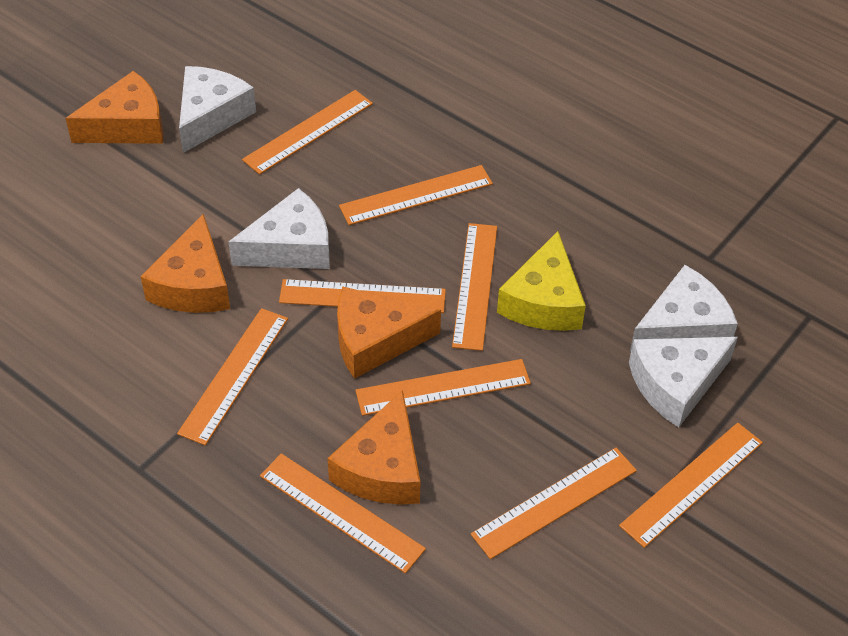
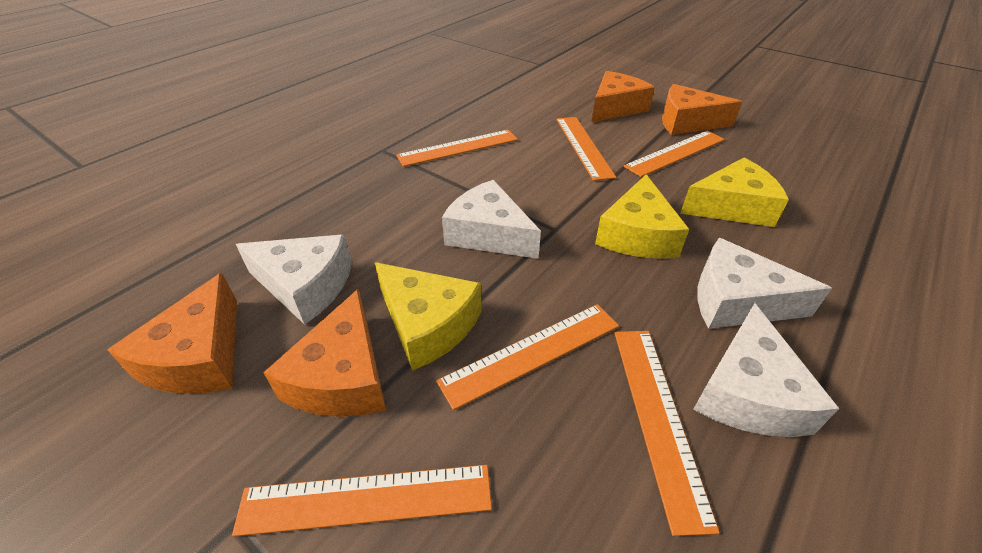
orange ruler: [177,308,288,446] [242,90,373,175] [260,453,426,574] [279,279,446,313] [339,165,493,225] [355,359,531,416] [452,223,497,351] [471,448,637,559] [619,423,763,548] = 9 -> [232,465,492,537] [396,130,518,167] [436,304,619,410] [556,117,616,181] [615,331,720,536] [624,131,725,177] = 6
yellow cheese: [497,231,586,331] = 1 -> [375,262,482,371] [595,174,689,259] [680,158,789,227] = 3

